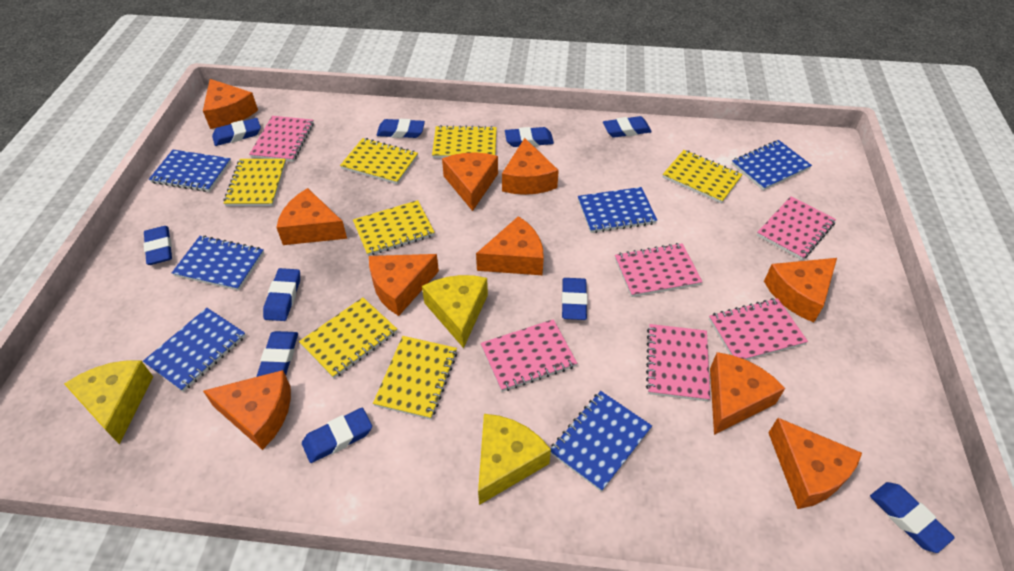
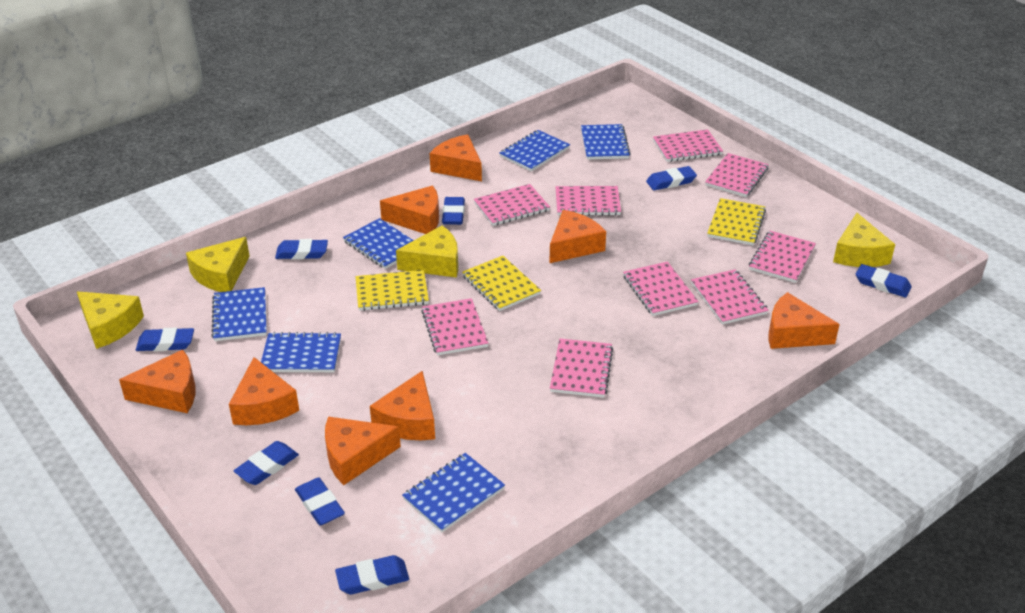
blue eraser: [143,226,172,265] [212,118,261,146] [256,331,298,377] [263,268,300,321] [302,408,372,463] [377,119,425,138] [505,127,554,147] [562,278,588,320] [603,116,652,138] [870,482,955,553] = 10 -> [136,327,194,351] [234,441,299,485] [275,239,328,259] [295,478,345,526] [335,555,409,595] [442,197,465,225] [646,166,697,190] [856,264,912,297] = 8
orange cheese: [203,79,258,129] [203,370,291,450] [276,188,347,245] [369,254,439,316] [442,152,498,211] [476,216,544,275] [502,138,559,195] [710,352,785,435] [764,258,837,322] [768,418,862,509] = 10 -> [119,350,195,413] [229,357,299,425] [325,417,401,485] [370,371,435,440] [380,185,439,234] [430,134,482,181] [549,210,606,263] [768,292,840,349] = 8
pink notebook: [249,116,314,162] [480,319,577,392] [615,243,703,297] [646,324,710,401] [709,298,808,360] [757,196,836,260] = 6 -> [421,298,488,355] [474,184,550,226] [550,339,613,398] [556,186,621,216] [623,262,699,316] [653,129,723,162] [691,269,769,325] [705,153,769,197] [749,231,816,283] = 9
yellow cheese: [64,360,153,444] [422,275,488,348] [478,414,551,505] = 3 -> [77,291,144,349] [186,237,249,292] [396,226,458,278] [833,213,895,267] = 4
yellow notebook: [223,159,286,206] [299,297,397,378] [340,138,418,184] [353,200,435,256] [373,336,457,420] [432,125,497,158] [663,150,743,203] = 7 -> [356,270,429,311] [462,256,541,311] [707,198,766,245] = 3

